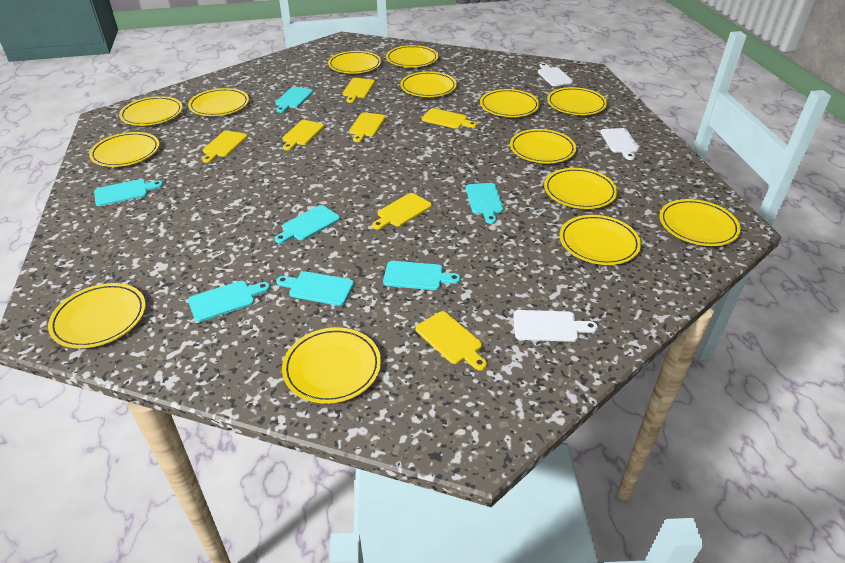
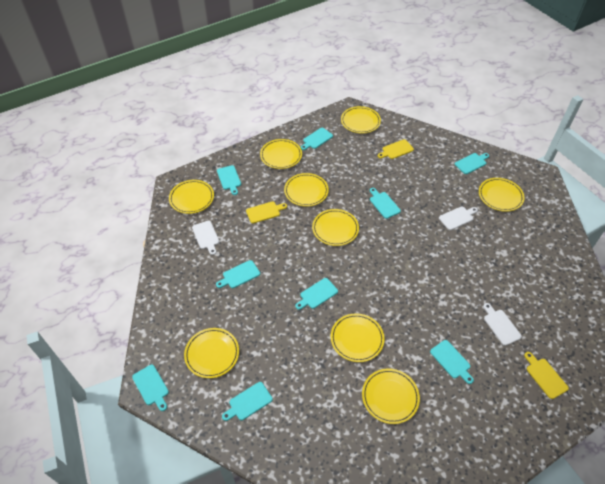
turquoise cutting board: [94,179,164,206] [188,281,270,322] [275,87,313,113] [275,205,340,243] [276,271,354,306] [383,261,461,290] [466,183,504,224] = 7 -> [132,365,169,411] [216,260,260,288] [217,165,241,195] [222,382,273,421] [296,278,338,310] [301,128,333,150] [370,188,401,219] [430,340,474,384] [455,153,489,174] = 9
yellow cutting board: [202,130,247,163] [282,120,324,150] [343,78,375,103] [349,112,386,142] [372,193,432,230] [416,311,487,371] [422,108,477,129] = 7 -> [246,201,287,223] [378,139,414,159] [524,352,569,399] = 3
yellow plate: [48,283,146,348] [89,132,159,167] [119,96,183,126] [188,88,249,116] [282,327,381,404] [328,51,381,74] [386,45,438,67] [400,71,457,97] [480,89,540,117] [510,129,576,163] [544,168,618,209] [547,87,607,115] [560,215,641,265] [660,199,741,246] = 14 -> [169,180,214,214] [184,328,239,378] [260,139,302,169] [284,173,329,207] [312,209,359,246] [331,313,384,362] [341,106,381,133] [362,368,420,424] [479,178,524,212] = 9

